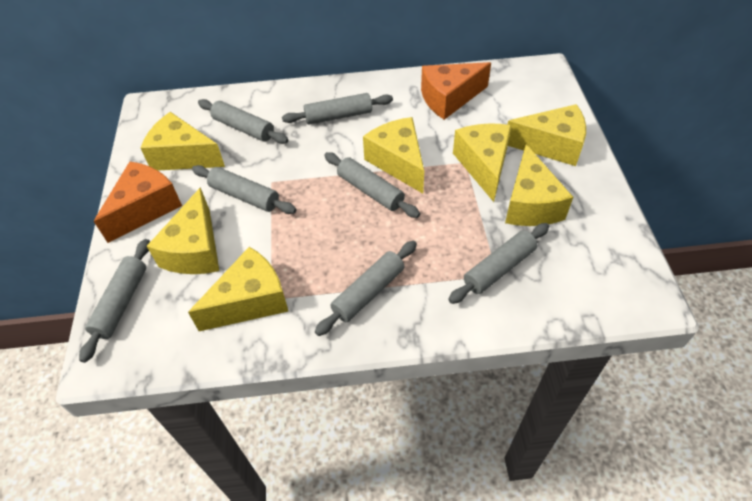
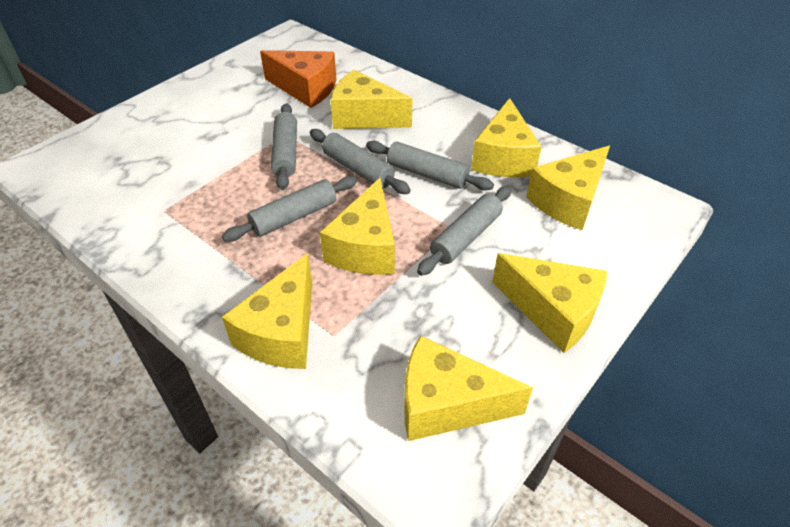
grey rolling pin: [79,239,150,363] [192,165,297,214] [198,99,288,144] [282,93,393,124] [315,241,417,336] [324,152,420,218] [448,223,549,304] = 7 -> [222,176,357,242] [271,103,297,190] [310,129,411,194] [366,141,494,190] [417,186,512,276] = 5
orange cheese: [94,161,182,243] [421,62,491,120] = 2 -> [260,50,337,108] = 1

